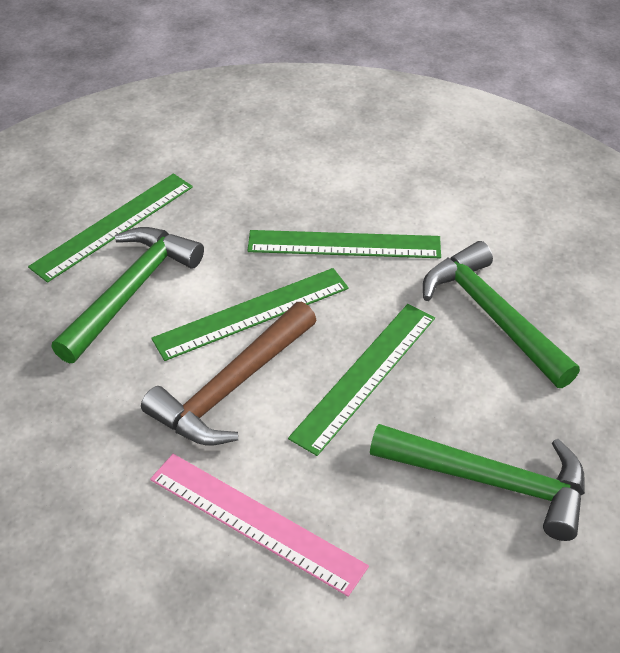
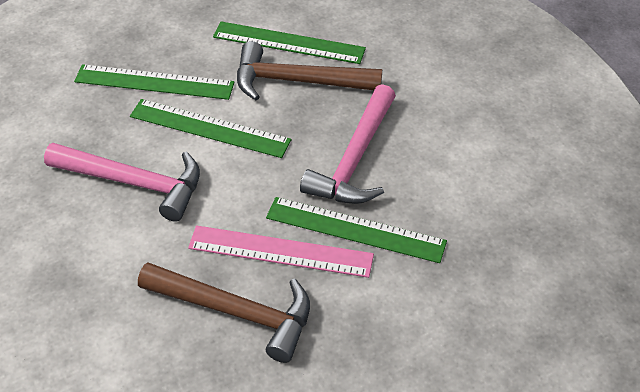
brown hammer: [141,302,316,446] = 1 -> [138,262,310,363] [237,41,382,100] = 2
green hammer: [51,227,204,364] [370,424,585,541] [423,241,580,388] = 3 -> none = 0
pink hammer: none = 0 -> [44,143,200,222] [300,84,396,204] = 2

